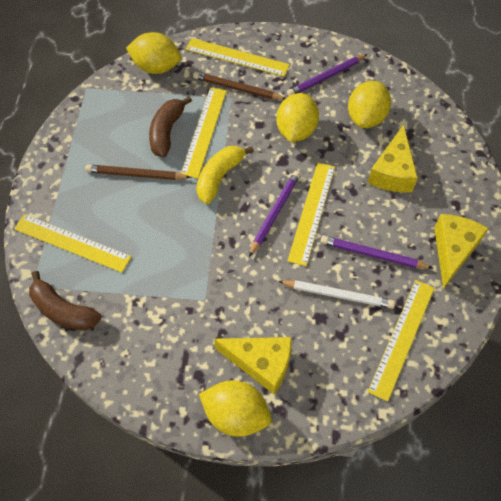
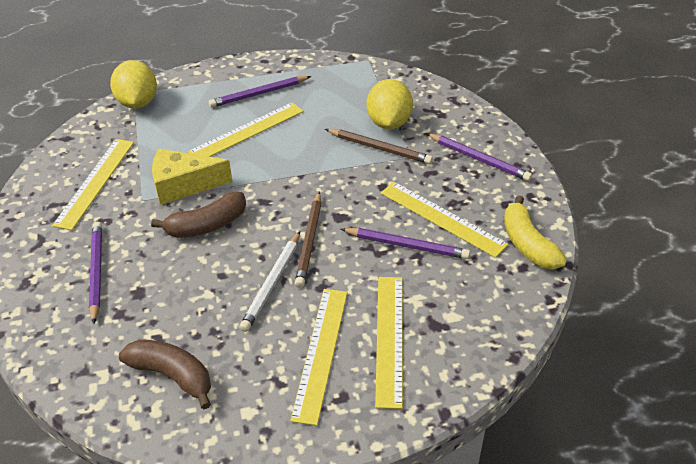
purple pencil: [249,171,301,257] [287,54,367,96] [321,235,433,269] = 3 -> [89,222,102,324] [209,76,311,108] [341,228,470,259] [426,133,532,181] = 4
yellow cheese: [214,337,292,395] [368,124,418,192] [434,214,489,289] = 3 -> [152,149,233,205] = 1
yellow lemon: [126,32,181,74] [199,381,272,437] [276,93,319,142] [348,81,391,128] = 4 -> [110,60,157,108] [367,79,413,129] = 2

